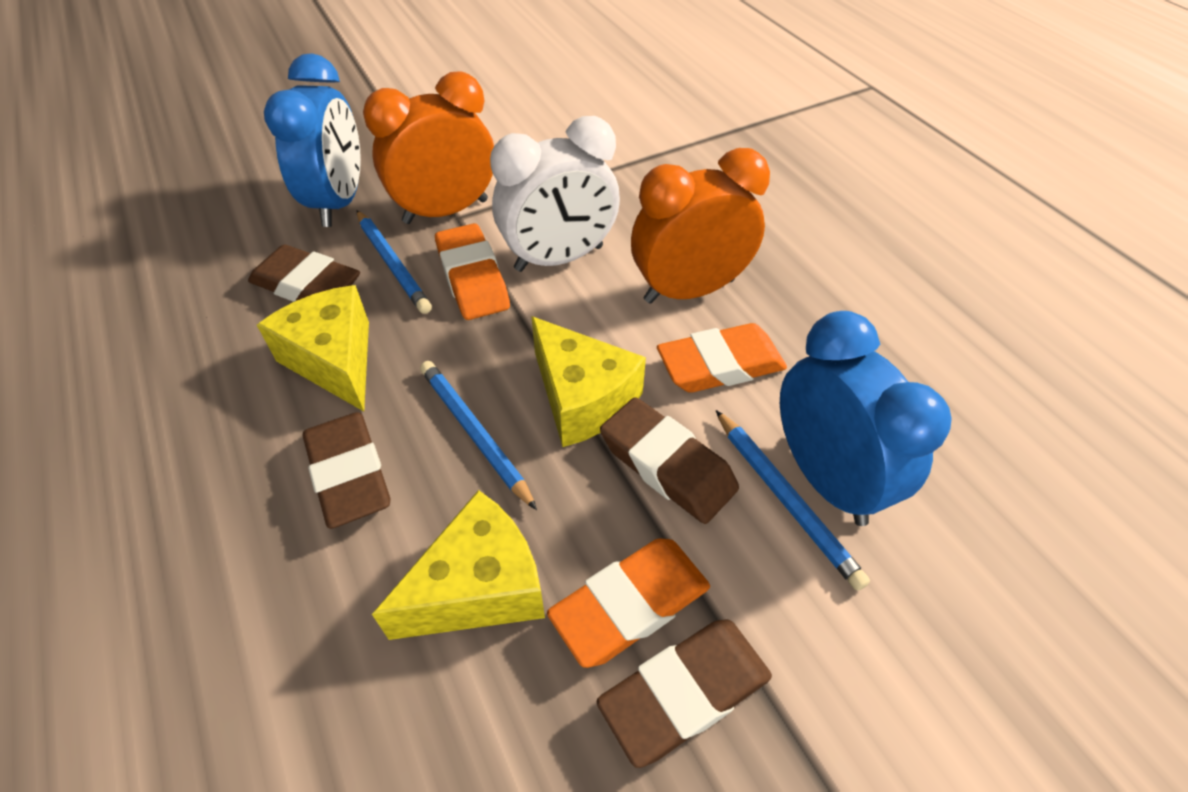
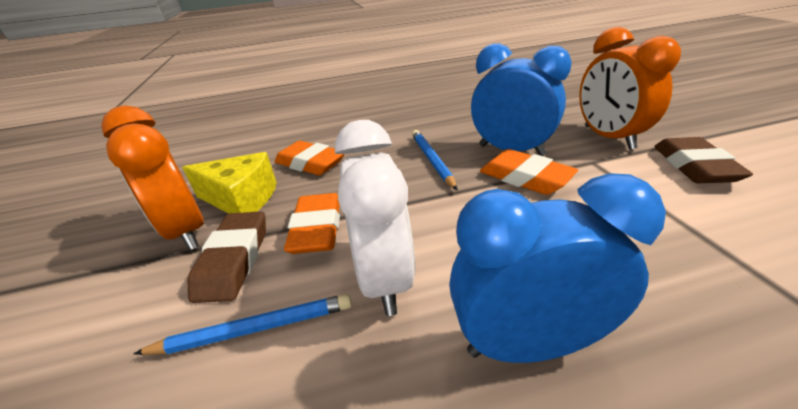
blue pencil: [357,210,432,314] [420,361,537,510] [716,410,870,591] = 3 -> [133,294,352,355] [412,130,457,190] = 2
brown eraser: [248,245,360,302] [303,412,390,529] [597,619,772,768] [600,397,739,524] = 4 -> [188,211,266,303] [654,137,753,183] = 2
yellow cheese: [257,285,369,411] [372,490,545,640] [531,316,646,447] = 3 -> [182,152,277,214] = 1

